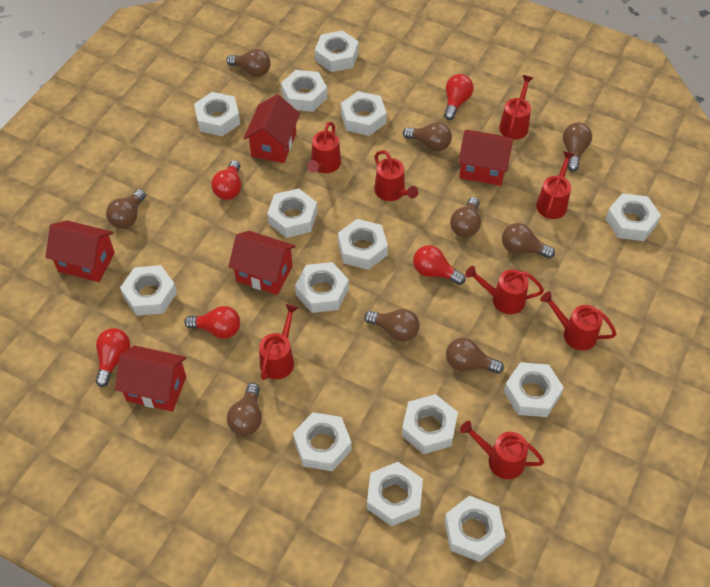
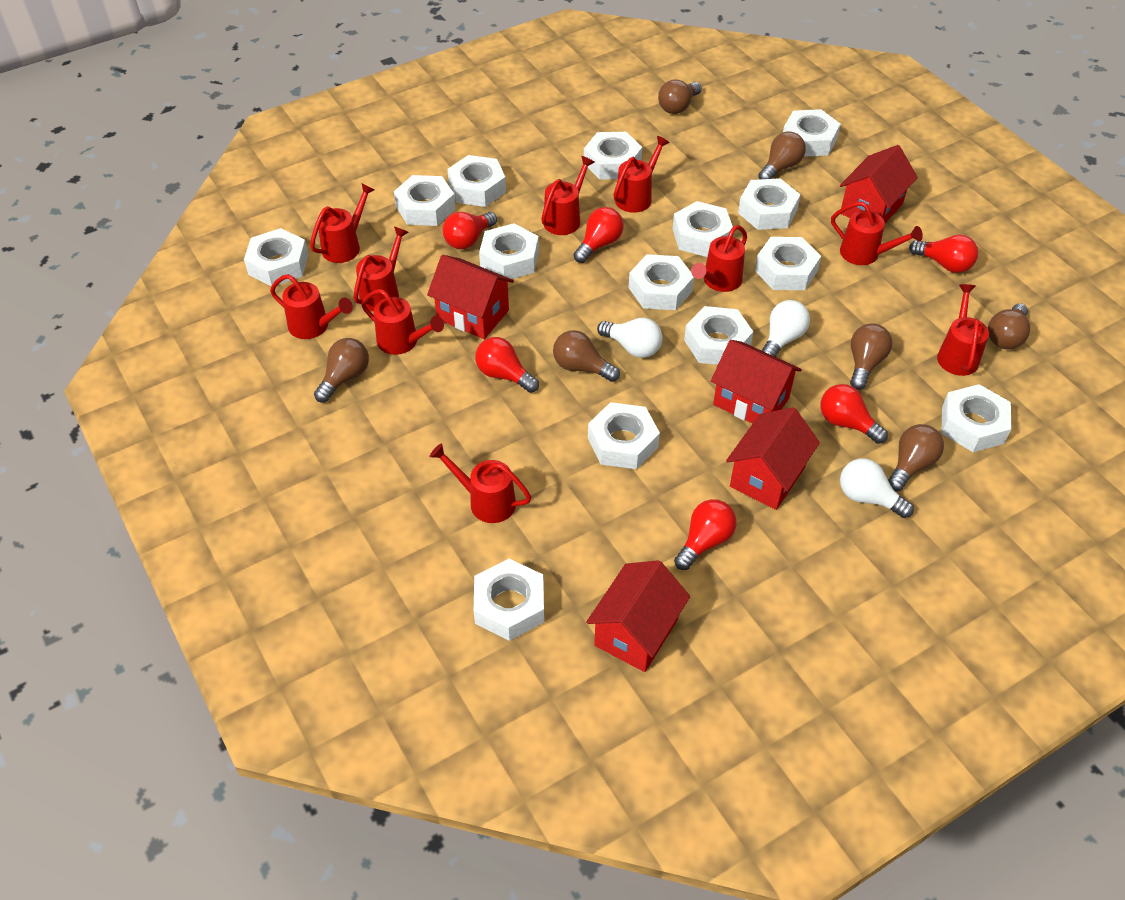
brown light bulb: [106,189,146,229] [226,49,271,77] [227,383,262,436] [364,309,420,342] [403,122,452,151] [446,338,504,374] [450,197,481,237] [502,223,555,258] [563,122,592,172] = 9 -> [314,338,369,402] [553,330,620,382] [658,79,702,114] [758,131,806,179] [850,323,892,390] [888,424,944,491] [988,303,1030,349] = 7
red light bulb: [95,328,130,387] [184,306,240,339] [211,160,241,200] [413,245,466,285] [444,74,474,120] = 5 -> [442,212,497,249] [475,337,539,393] [573,207,624,263] [674,499,736,570] [820,384,888,444] [909,235,978,273] = 6
red watering can: [259,304,298,380] [307,122,341,173] [374,150,418,201] [460,421,544,479] [465,266,544,314] [499,75,533,140] [536,151,575,219] [540,291,616,351] = 8 -> [270,274,353,339] [310,183,374,263] [354,227,408,311] [361,289,444,355] [430,443,531,523] [541,156,594,235] [613,136,670,213] [691,225,747,292] [831,201,923,265] [937,284,989,376] = 10
white light bulb: none = 0 -> [597,318,662,358] [762,300,810,357] [840,458,914,518] = 3

